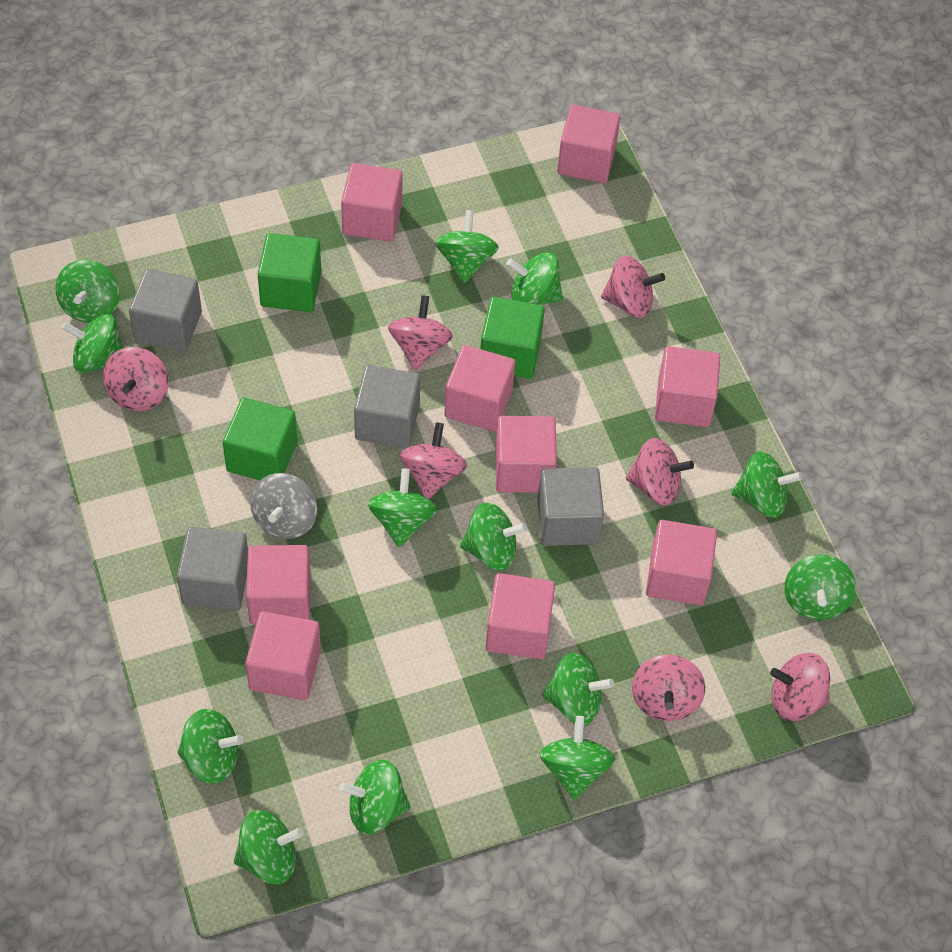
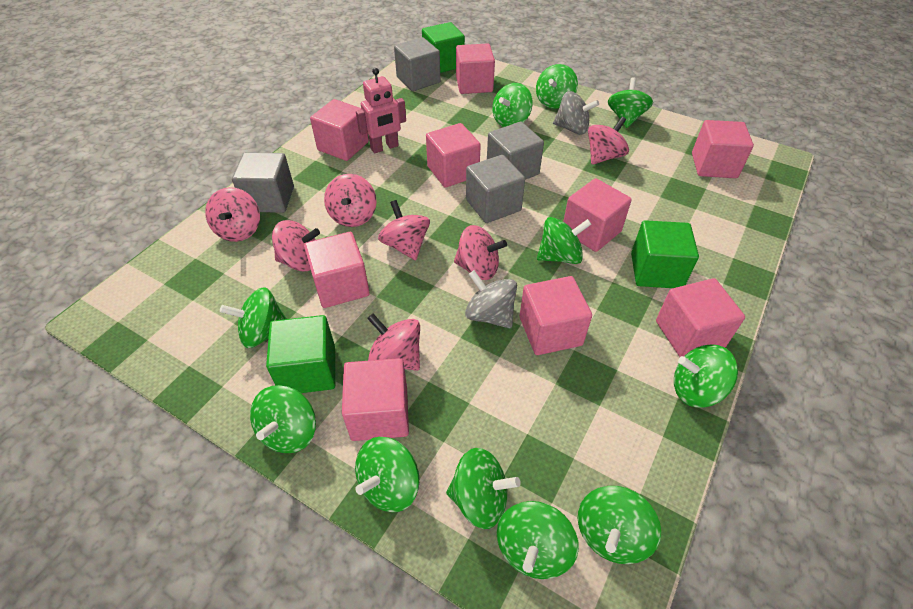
green spinning top: [55,259,120,323] [61,314,123,373] [177,709,244,784] [234,810,303,884] [339,760,411,835] [368,468,437,547] [435,210,499,283] [460,503,527,571] [506,252,563,305] [540,716,615,800] [542,653,614,726] [731,451,803,518] [784,555,856,620] = 13 -> [220,287,287,348] [250,385,316,453] [355,437,420,512] [446,448,521,529] [492,83,533,127] [497,501,579,579] [536,64,578,109] [537,217,592,264] [578,486,661,564] [608,77,653,128] [674,344,738,408] = 11
grey spinning top: [250,473,317,539] = 1 -> [465,270,517,328] [553,91,599,135] = 2
pink robot: none = 0 -> [356,68,406,154] = 1

